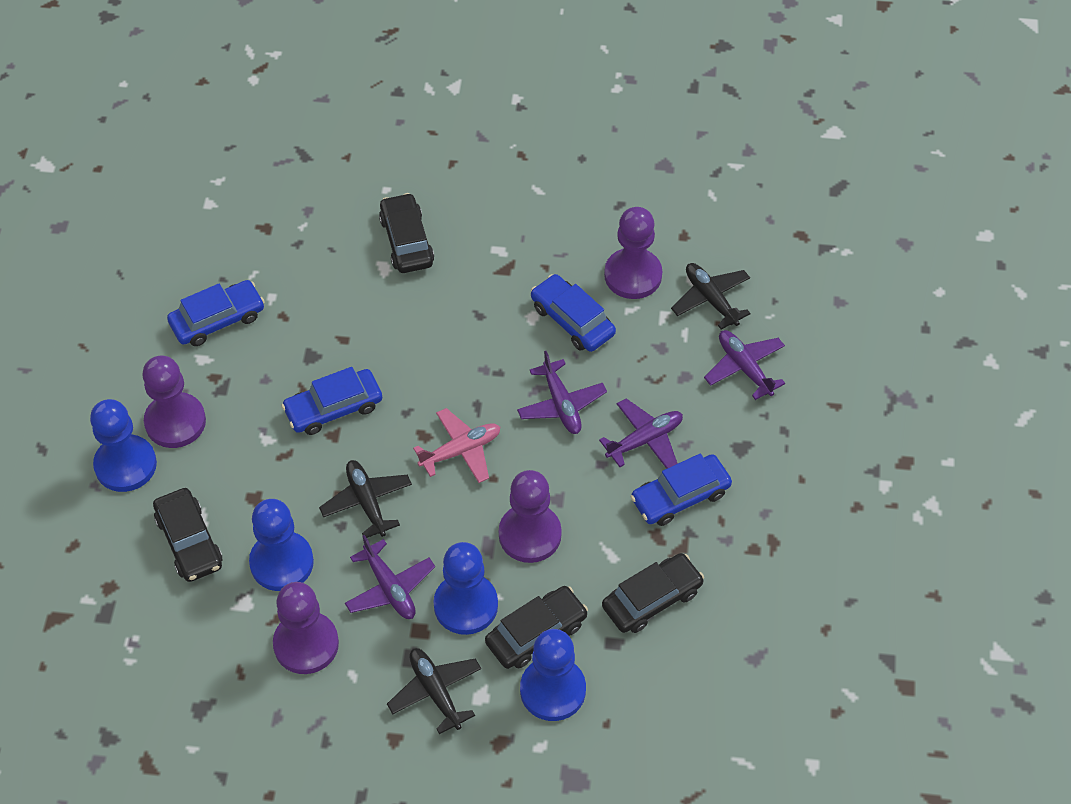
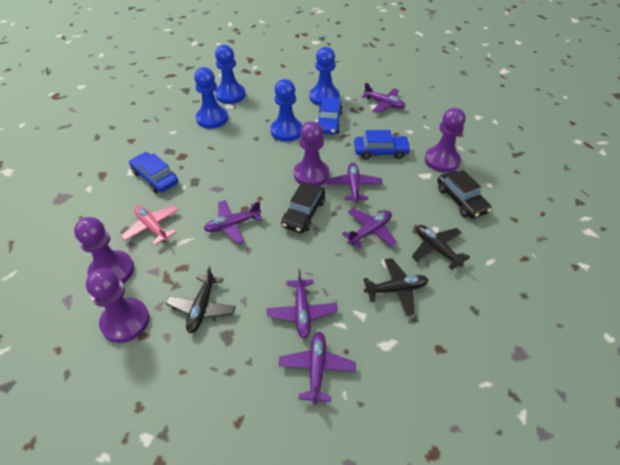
black car: [153,488,222,582] [379,193,434,273] [485,586,588,669] [602,553,704,633] = 4 -> [281,183,325,233] [437,170,492,219] = 2
blue car: [167,280,265,346] [281,367,382,435] [531,274,616,352] [631,453,732,526] = 4 -> [129,152,178,193] [317,97,343,135] [354,130,411,160] = 3
purple plane: [345,535,435,619] [517,351,607,434] [599,398,683,469] [704,330,785,400] = 4 -> [204,200,263,244] [267,270,338,339] [279,332,356,405] [326,163,383,203] [342,208,397,249] [361,83,406,113] = 6

